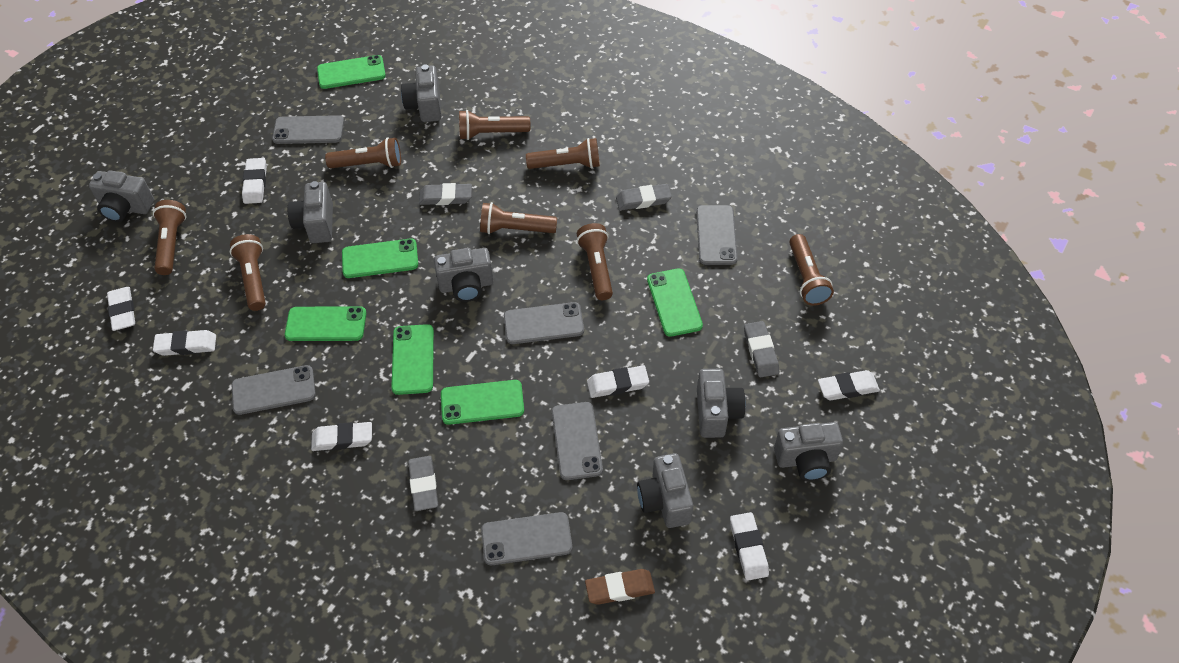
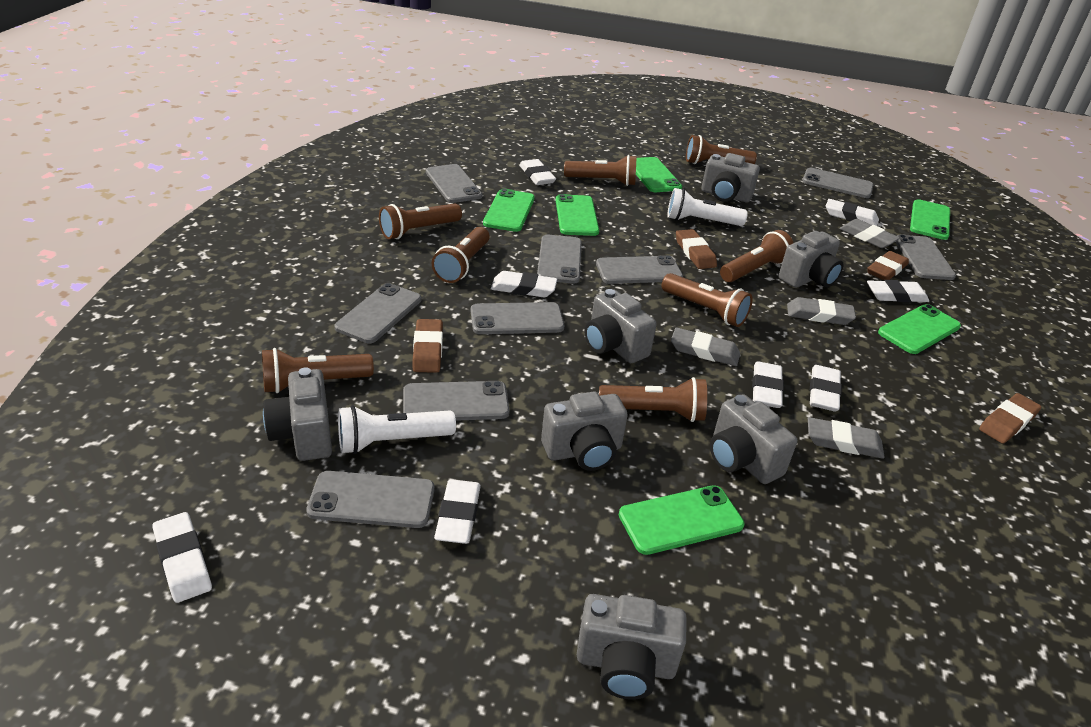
brown eraser: [585,569,655,605] = 1 -> [412,319,443,373] [676,229,717,269] [867,251,909,280] [979,393,1041,444] = 4
grey phone: [232,365,316,415] [272,115,344,144] [481,512,572,565] [504,302,584,344] [552,402,603,480] [696,205,738,265] = 6 -> [306,471,435,528] [335,283,421,343] [403,381,509,421] [426,164,482,203] [471,302,564,334] [537,235,582,284] [596,255,683,284] [802,168,873,198] [895,234,956,280] = 9
white eraser: [107,287,135,331] [153,330,216,356] [242,158,267,204] [311,422,372,451] [587,365,649,398] [730,512,769,580] [818,370,880,400] = 7 -> [152,512,212,603] [434,479,481,544] [491,271,557,297] [519,159,556,185] [752,361,784,408] [810,365,842,412] [826,199,879,226] [867,280,929,302] = 8
white flashlight: none = 0 -> [338,405,456,454] [667,188,748,226] = 2

